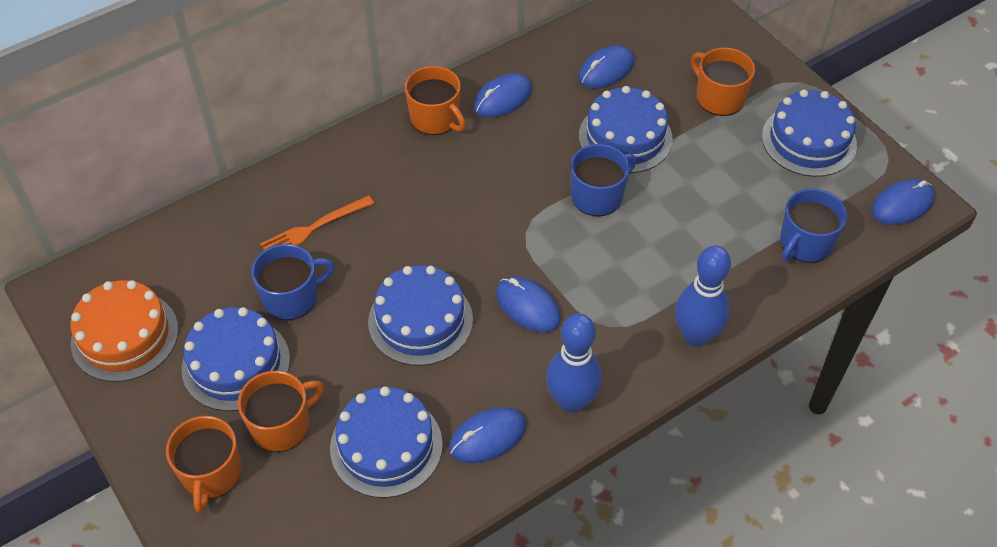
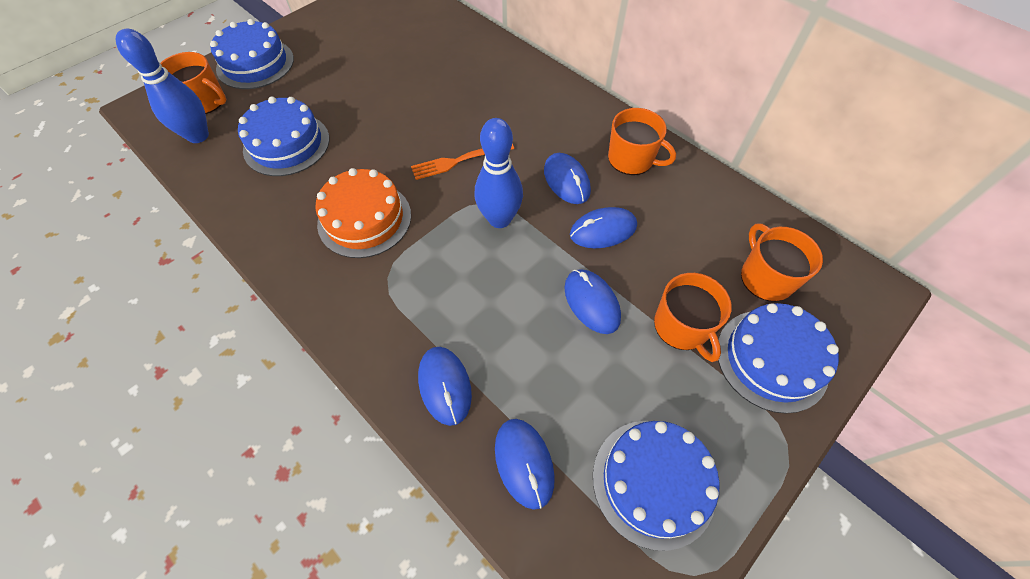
blue cake: [181,307,290,411] [330,386,443,498] [368,265,473,366] [579,86,673,173] [762,90,857,177] = 5 -> [210,19,294,89] [238,97,329,176] [593,421,720,551] [718,303,839,414] = 4
blue mug: [251,244,335,320] [570,144,636,216] [780,188,847,263] = 3 -> none = 0

